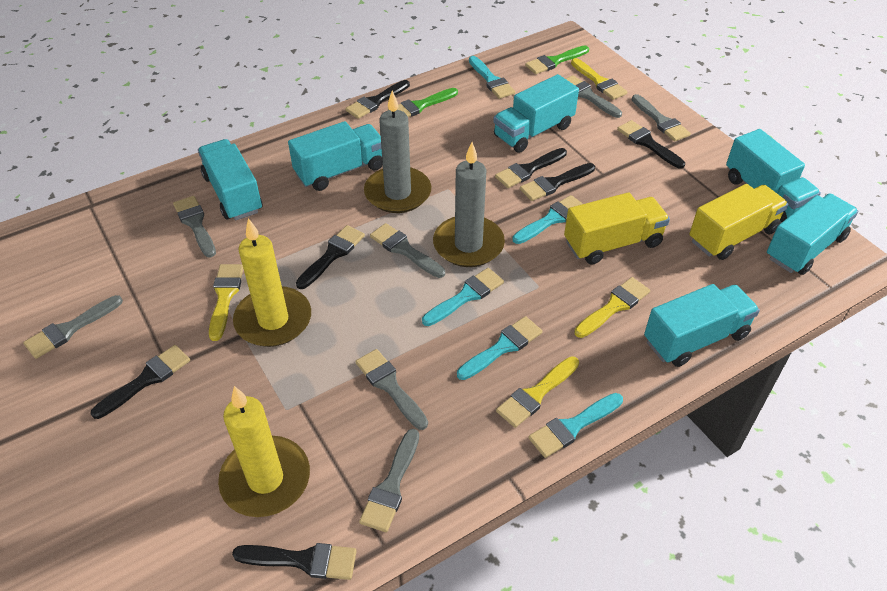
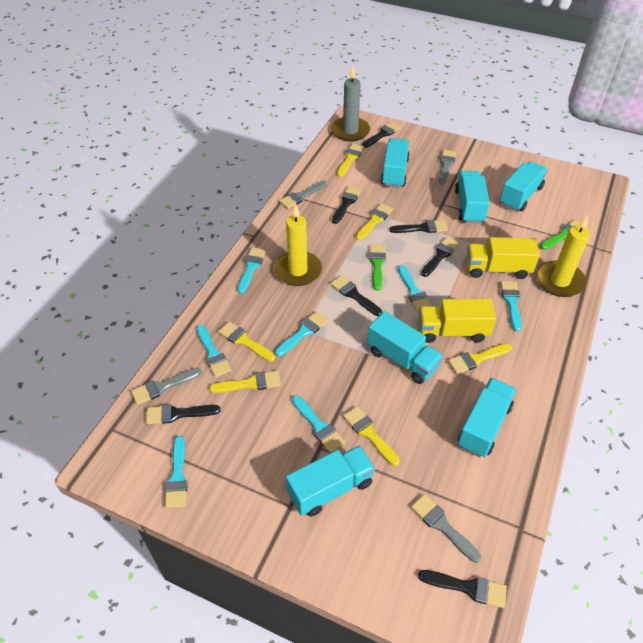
grey brush: [23,295,123,359] [173,196,216,258] [355,349,428,430] [359,429,419,533] [370,223,445,278] [566,75,622,118] [632,94,691,142] = 7 -> [131,368,202,405] [279,181,327,209] [411,494,481,563] [439,150,456,185] = 4
grey candle: [364,91,431,213] [433,142,505,267] = 2 -> [331,66,370,142] = 1
turquoise brush: [422,268,504,326] [457,316,542,380] [469,56,515,99] [513,195,583,244] [528,393,623,458] = 5 -> [165,436,188,508] [197,325,231,377] [237,247,266,294] [275,311,328,356] [292,395,345,453] [398,265,431,312] [500,281,522,331] = 7
yellow brush: [209,264,243,341] [496,356,579,428] [571,58,628,100] [574,277,650,338] = 4 -> [209,371,281,393] [218,321,275,362] [337,143,364,177] [343,406,400,466] [356,203,393,240] [448,344,512,374] = 6

